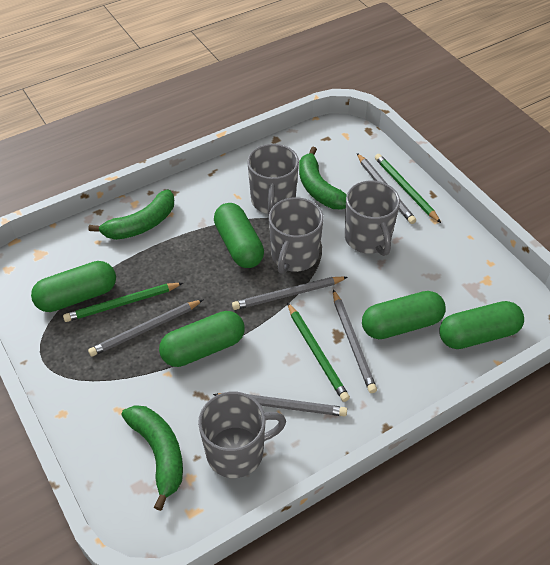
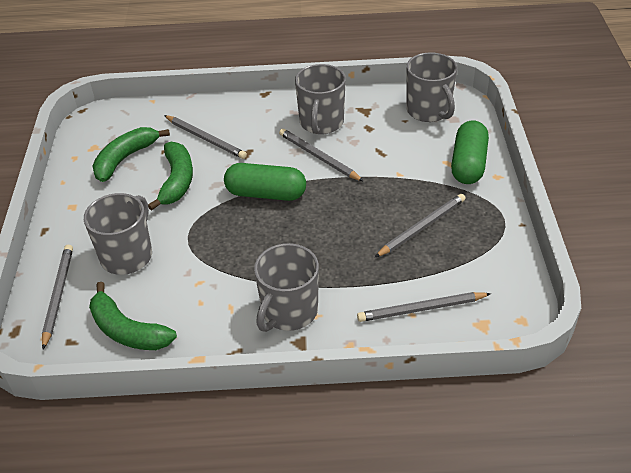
green capsule: [31,261,116,312] [159,311,245,367] [214,203,264,268] [362,291,446,339] [439,301,524,349] = 5 -> [224,163,306,201] [451,120,489,184] = 2
green pencil: [63,283,183,322] [287,302,350,402] [375,154,441,223] = 3 -> none = 0

